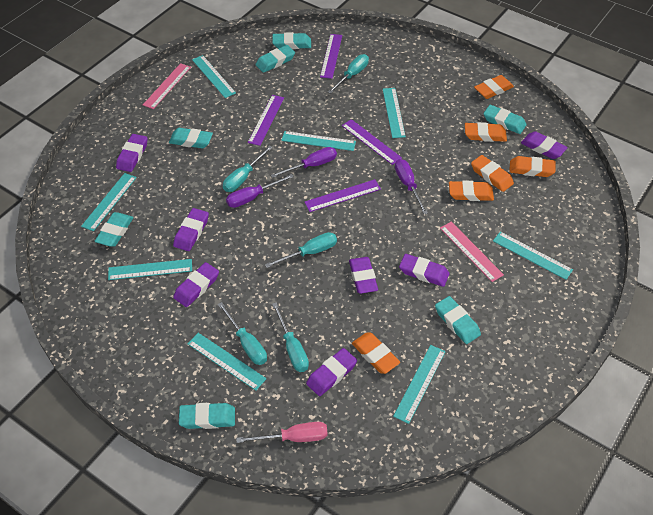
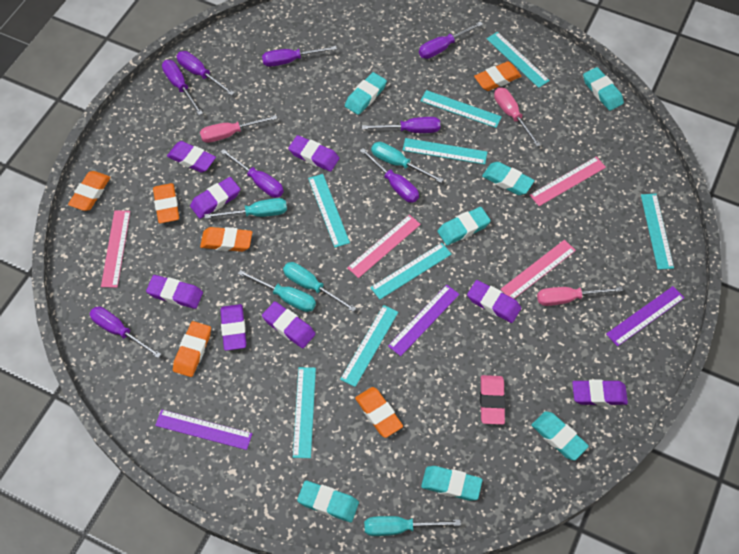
pink eraser: none = 0 -> [480,375,505,425] = 1
pink ruler: [143,63,191,109] [440,222,504,282] = 2 -> [101,210,130,288] [347,215,421,278] [500,240,576,299] [530,157,606,206] = 4
pink screwdriver: [236,422,328,443] = 1 -> [200,115,278,143] [494,87,541,147] [537,286,623,306] = 3
purple eraser: [116,134,148,172] [173,208,209,251] [173,262,219,307] [306,348,357,396] [349,257,378,294] [399,254,449,287] [521,131,568,159] = 7 -> [146,275,203,309] [167,141,216,173] [190,177,240,219] [220,304,246,351] [262,301,315,348] [288,135,339,172] [467,280,521,323] [572,380,628,406] = 8
purple ruler: [248,95,284,146] [304,179,381,212] [320,34,342,79] [342,119,402,165] = 4 -> [155,410,252,450] [388,285,459,356] [606,286,684,346] = 3
purple screwdriver: [226,174,294,208] [271,147,337,178] [395,159,428,214] = 3 -> [89,307,161,358] [162,60,203,115] [177,51,234,96] [221,149,284,198] [262,46,337,67] [360,148,419,203] [362,117,440,133] [419,21,483,59] = 8

